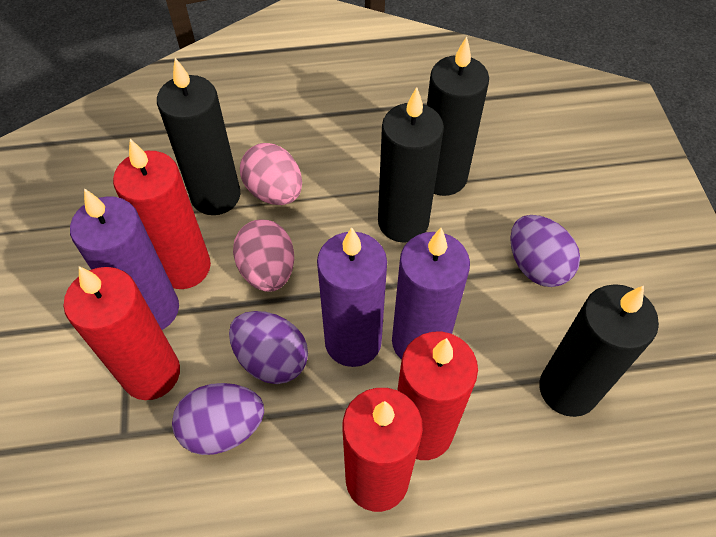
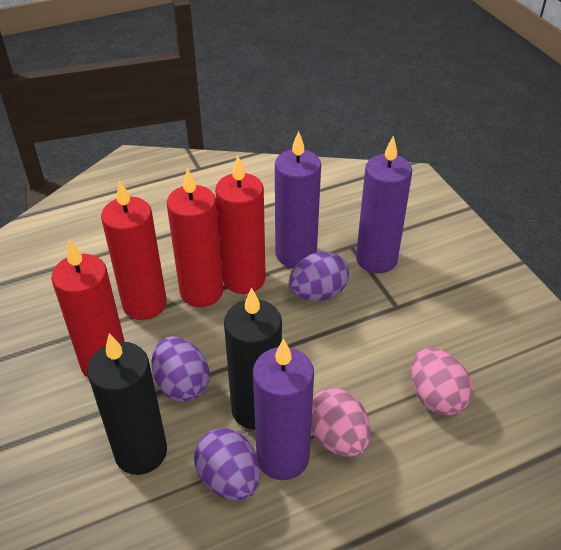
black candle: [157,58,240,215] [378,87,444,243] [427,36,489,196] [539,284,659,417] = 4 -> [87,333,167,475] [224,288,282,430] = 2

